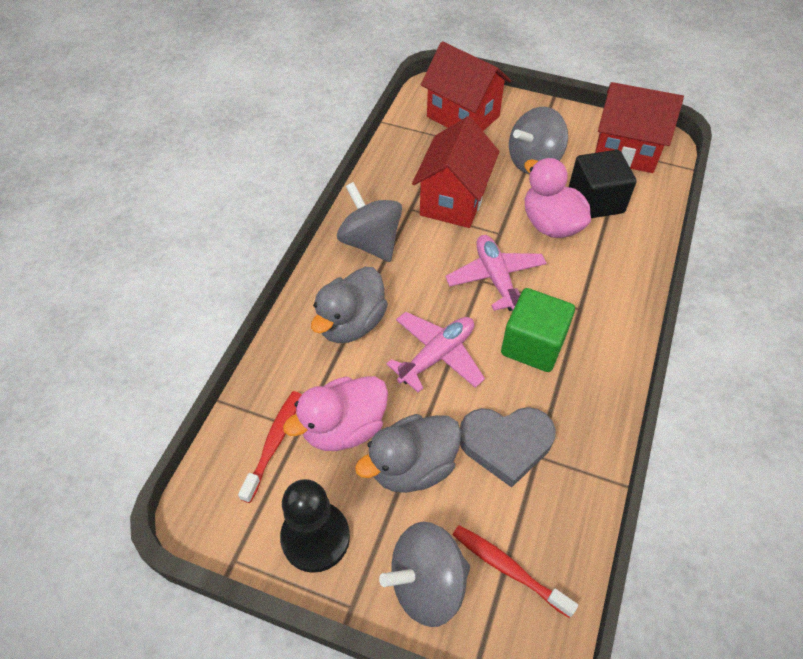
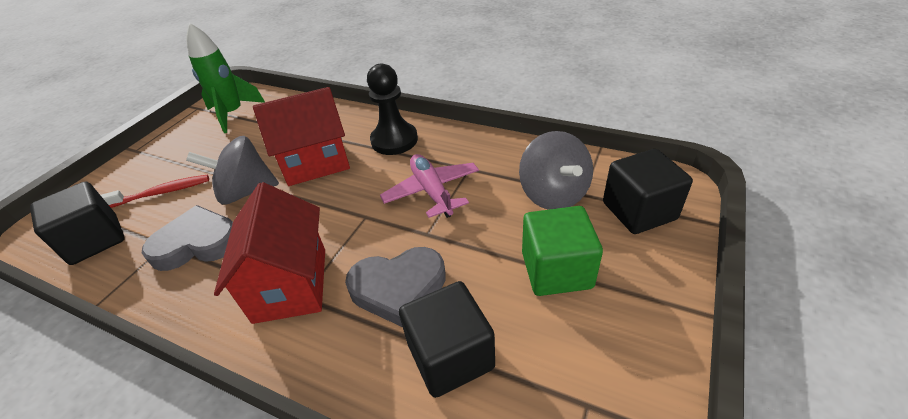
black cube: [569,150,636,218] = 1 -> [30,181,125,265] [399,281,495,398] [603,149,693,234] = 3
green rocket: none = 0 -> [186,23,265,133] = 1
grey duck: [311,267,388,343] [355,414,461,493] = 2 -> none = 0
grey heart: [460,407,556,488] = 1 -> [142,205,233,271] [345,247,446,327] = 2
grey spinning top: [337,182,402,262] [379,522,470,627] [509,107,568,174] = 3 -> [186,136,279,205] [519,131,593,210] = 2
pink duck: [283,376,388,451] [524,158,591,238] = 2 -> none = 0
pink plane: [386,312,485,393] [445,235,547,311] = 2 -> [380,154,479,218] = 1
red house: [412,116,500,228] [421,41,511,131] [595,82,684,173] = 3 -> [214,182,325,324] [253,87,350,186] = 2
red toothbrush: [238,391,301,503] [453,525,578,618] = 2 -> [101,175,209,208] = 1

